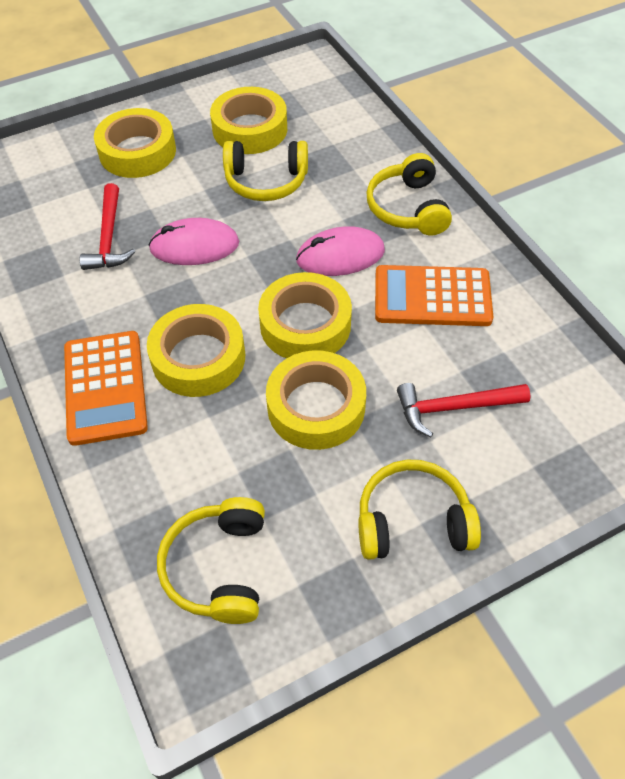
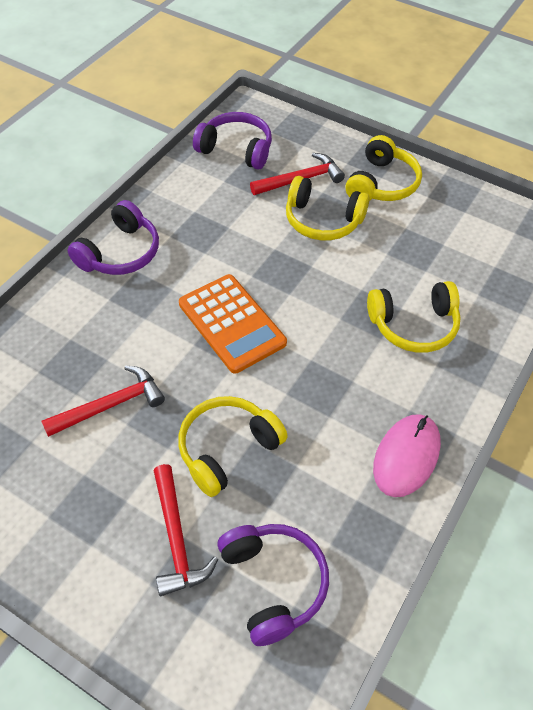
orange calculator: [64,331,148,446] [375,265,493,326] = 2 -> [179,274,287,373] = 1
pink mouse: [148,218,239,265] [296,226,385,276] = 2 -> [373,414,441,497] = 1
purple headphones: none = 0 -> [68,200,159,275] [193,112,272,169] [217,524,329,646] = 3
red hammer: [80,183,135,270] [397,383,531,437] = 2 -> [41,366,165,437] [154,464,218,596] [250,153,345,195] = 3
yellow tape: [94,108,176,178] [147,304,245,397] [210,87,287,154] [258,272,352,358] [266,350,366,450] = 5 -> none = 0

